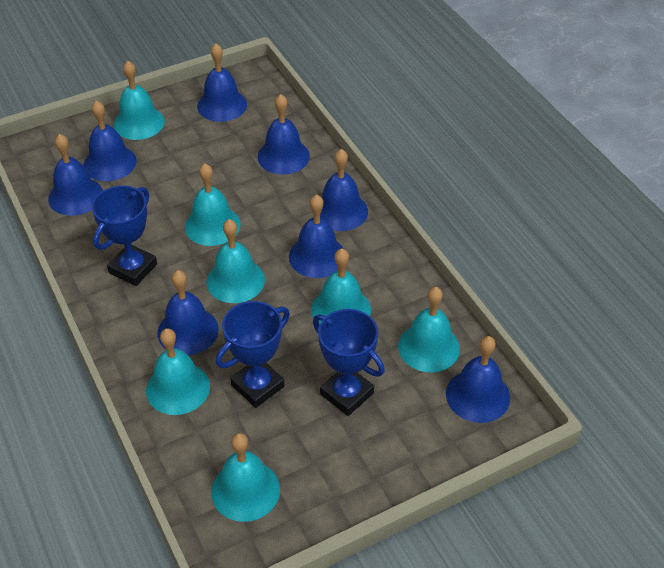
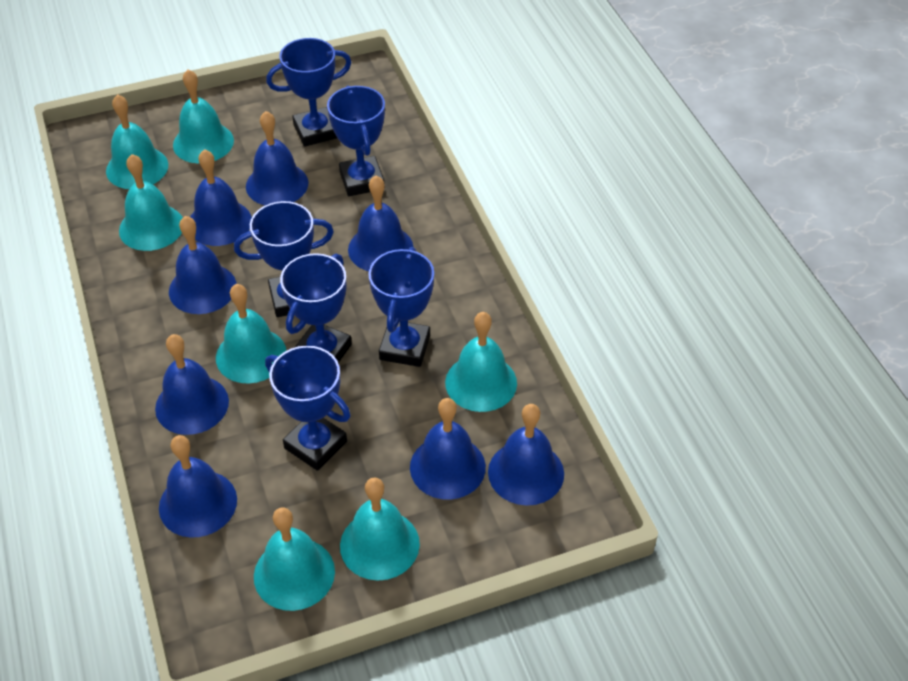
blue trophy: [92,186,157,286] [216,301,290,408] [313,309,385,416] = 3 -> [234,201,334,317] [265,346,351,471] [266,38,352,147] [280,253,352,363] [327,86,385,196] [368,247,434,367] = 6

